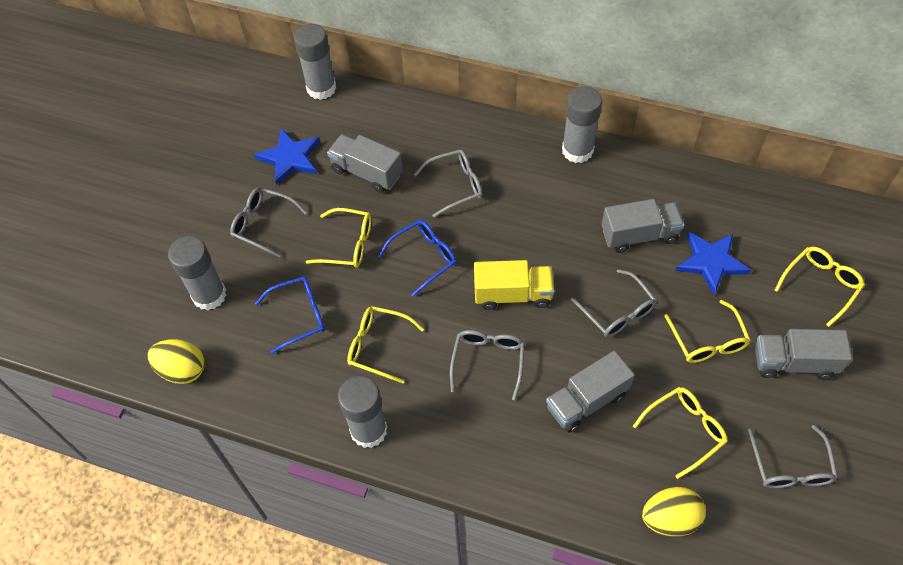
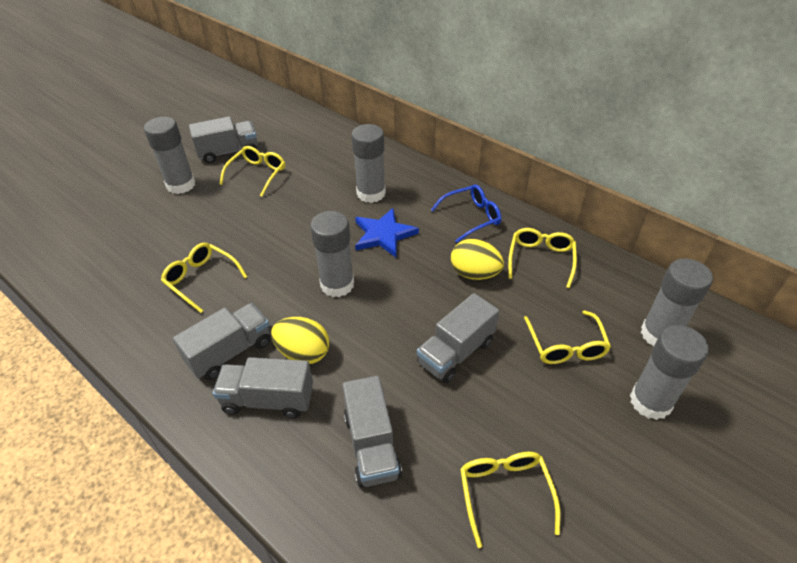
blue glasses: [255,276,325,354] [378,220,457,297] = 2 -> [431,184,501,243] = 1
blue star: [254,128,320,185] [675,232,751,295] = 2 -> [355,208,419,257] = 1
grey glasses: [230,187,307,258] [414,150,482,217] [450,330,525,400] [571,269,657,337] [748,425,838,488] = 5 -> none = 0
grey glue stick: [168,236,226,311] [294,24,336,100] [338,376,387,448] [562,86,602,163] = 4 -> [144,117,195,194] [310,211,354,297] [352,124,386,203] [630,325,709,420] [641,258,713,346] = 5
grey truck: [327,134,403,193] [546,351,635,433] [602,199,685,253] [755,329,852,379] = 4 -> [173,303,271,380] [189,116,258,163] [213,357,313,419] [342,376,402,487] [417,293,499,383] = 5
yellow truck: [474,260,554,310] = 1 -> none = 0

